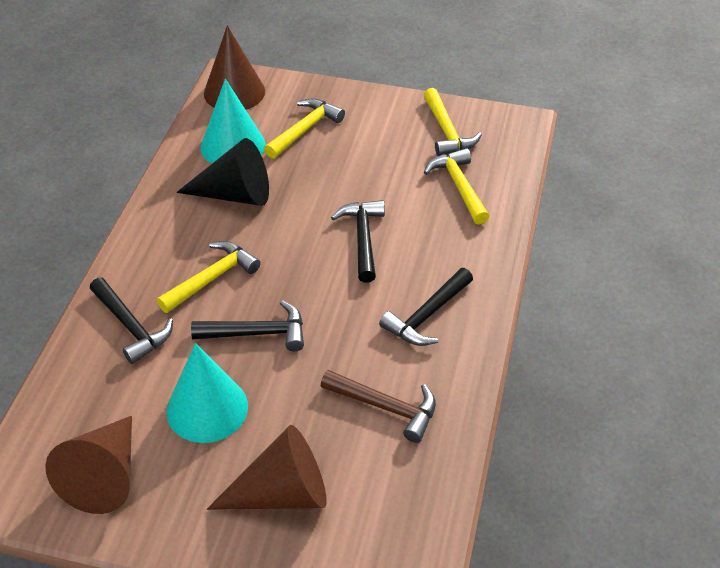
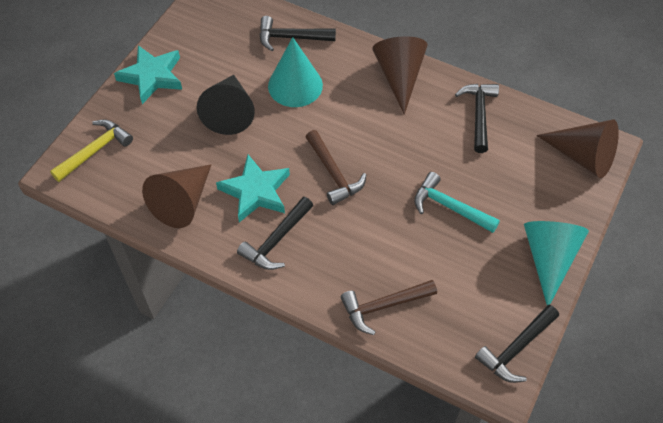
brown hammer: [321,370,436,443] = 1 -> [306,130,366,205] [341,280,437,335] = 2
turquoise hammer: none = 0 -> [414,172,500,233] = 1
turquoise star: none = 0 -> [114,45,182,104] [216,155,290,222] = 2
yellow hammer: [157,241,261,313] [264,98,345,159] [424,88,482,156] [424,148,489,225] = 4 -> [50,120,133,182] = 1

